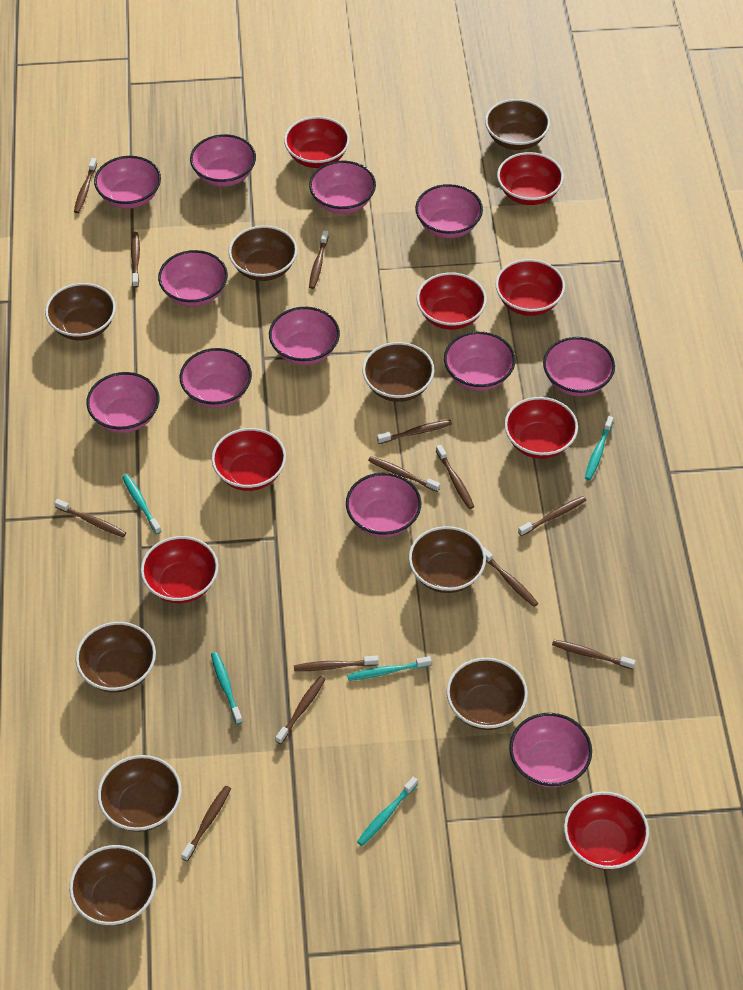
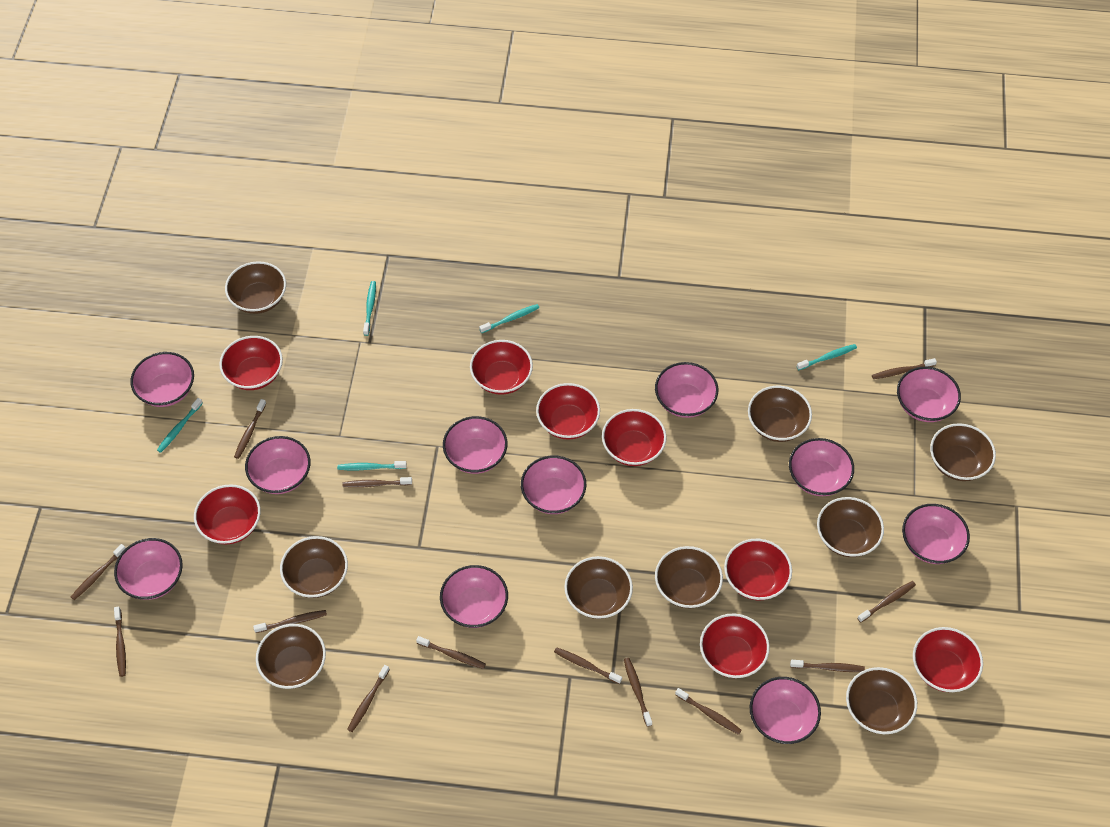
pink bowl: [86,372,159,433] [94,156,161,209] [158,250,228,307] [180,348,252,408] [190,134,256,187] [269,307,340,365] [309,161,376,214] [346,473,421,537] [415,184,483,238] [444,331,515,391] [509,713,592,787] [543,337,615,396] = 12 -> [114,538,183,600] [130,352,194,407] [245,436,311,494] [440,565,508,628] [443,416,507,474] [521,456,586,514] [655,362,718,418] [750,677,821,744] [789,438,854,496] [897,367,961,422] [902,504,970,564] = 11

